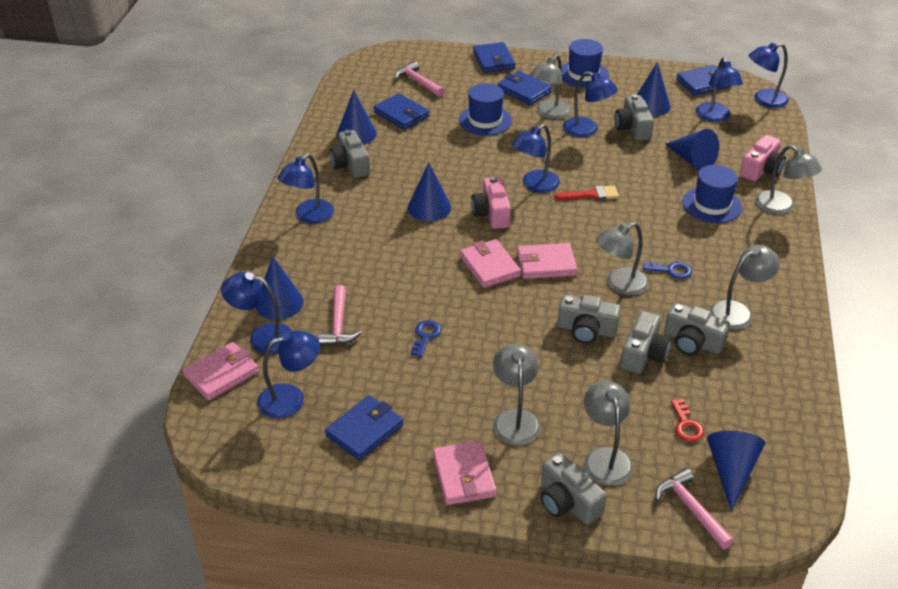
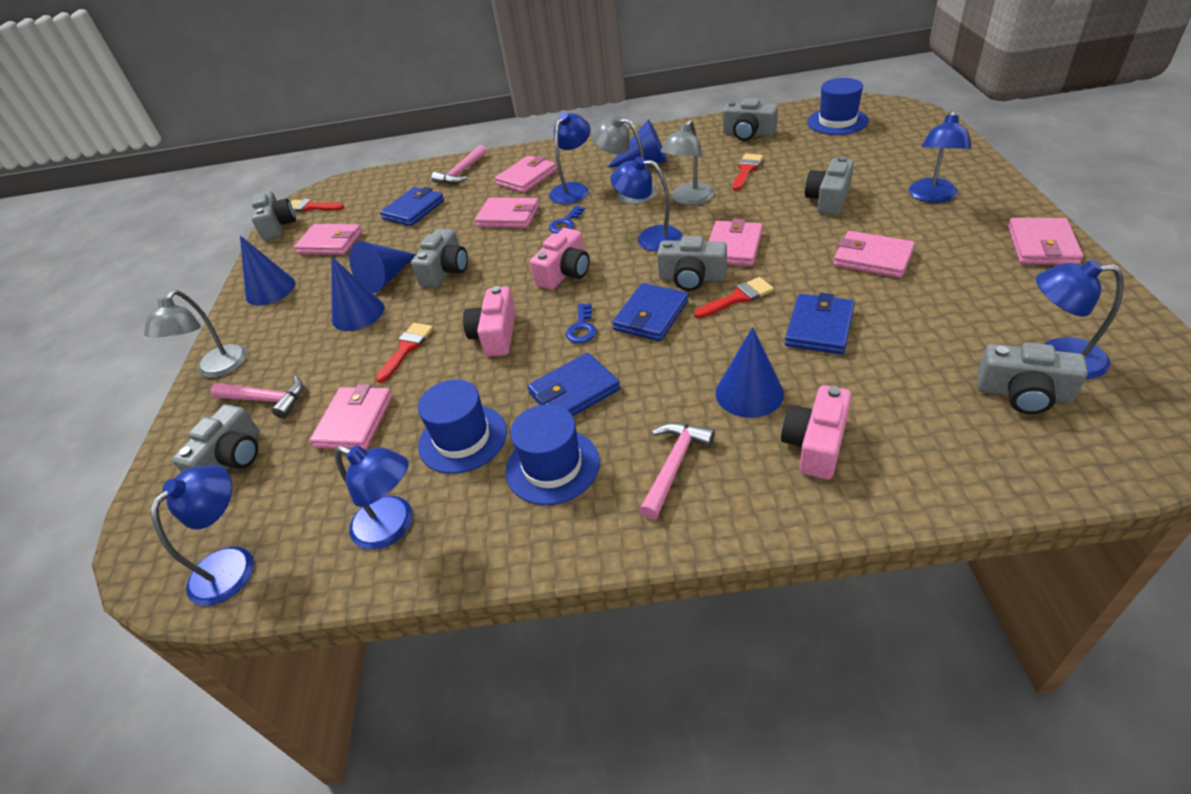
blue cone: [256,256,304,320] [337,90,377,145] [408,162,451,221] [637,62,671,116] [665,129,719,170] [707,431,765,511] = 6 -> [240,235,295,306] [331,257,384,331] [349,241,416,293] [607,120,667,168] [716,327,784,418] = 5
blue lamp: [221,272,293,354] [257,331,320,418] [278,154,334,223] [512,124,560,193] [563,71,618,137] [696,57,743,122] [749,42,789,108] = 7 -> [151,465,254,606] [334,445,412,550] [549,112,591,204] [610,157,683,251] [909,110,972,203] [1036,260,1124,379] = 6
blue wallet: [325,395,404,460] [373,93,429,130] [473,42,516,73] [497,71,552,105] [676,65,731,96] = 5 -> [380,187,444,226] [527,353,620,416] [612,283,688,341] [785,293,855,354] = 4
grey camera: [330,130,370,178] [540,453,606,525] [558,295,621,344] [615,94,654,141] [620,311,671,373] [664,303,730,355] = 6 -> [172,404,259,472] [251,191,296,241] [411,229,468,288] [657,236,727,291] [723,98,778,141] [805,156,854,215] [977,342,1088,414] = 7
grey lamp: [493,344,541,445] [530,55,571,119] [584,381,633,486] [596,222,649,296] [709,245,780,330] [755,145,822,214] = 6 -> [144,290,248,378] [592,115,657,204] [660,120,714,205] = 3
pink camera: [471,176,511,229] [740,135,786,181] = 2 -> [463,286,516,356] [530,228,590,290] [781,385,851,479] = 3
pink wallet: [183,342,259,401] [433,441,497,505] [460,239,521,288] [517,243,577,279] = 4 -> [294,224,363,255] [310,384,393,450] [475,198,539,228] [495,156,557,193] [709,219,763,266] [833,231,915,278] [1008,218,1083,265] = 7
red brush: [555,186,619,200] = 1 -> [290,199,344,212] [376,323,433,383] [694,277,774,318] [732,153,763,191] = 4
red key: [671,399,704,442] = 1 -> none = 0

